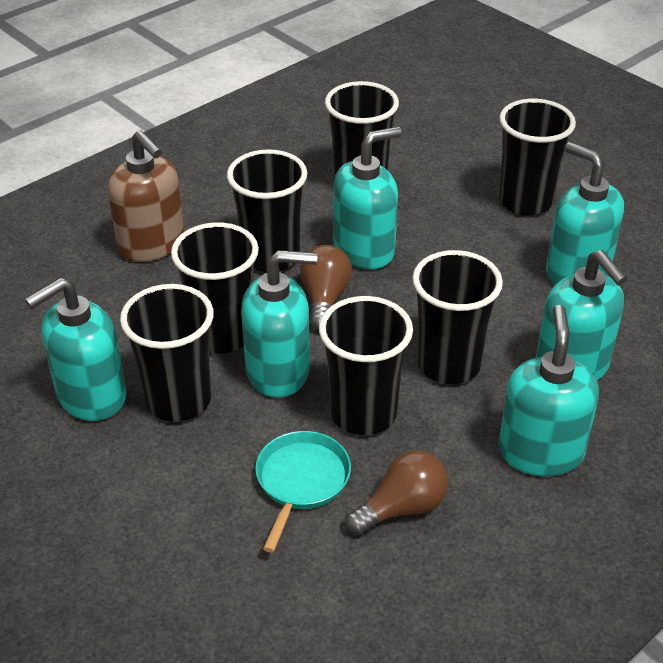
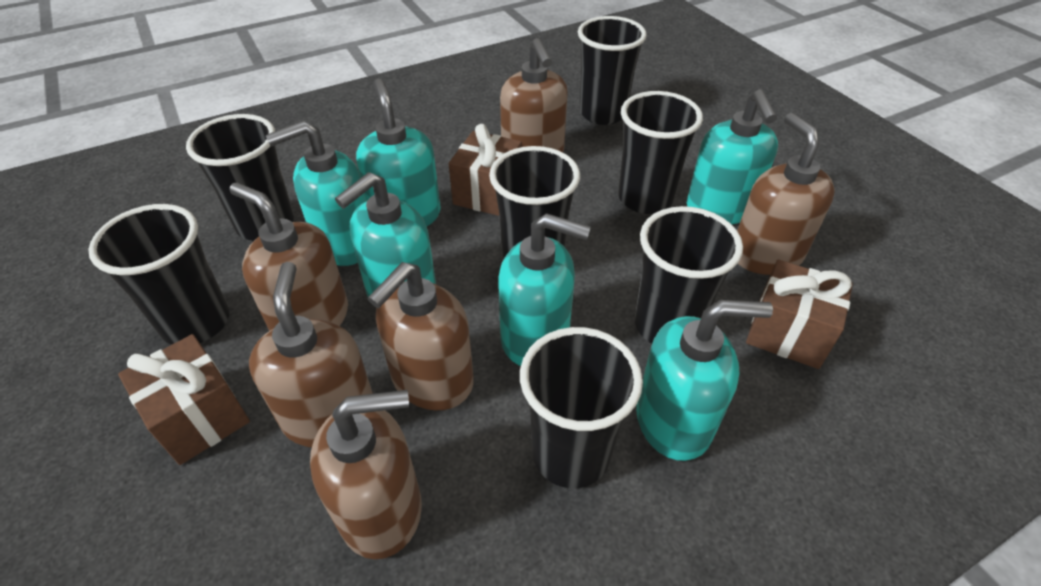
brown gift: none = 0 -> [118,334,250,465] [449,124,522,216] [746,259,853,369] = 3
brown light bulb: [300,245,352,331] [345,450,448,536] = 2 -> none = 0
brown soap dispenser: [107,130,185,262] = 1 -> [229,182,348,331] [249,262,373,448] [310,390,422,559] [367,262,474,411] [500,38,568,152] [737,113,835,275] = 6
turquoise pan: [255,431,351,553] = 1 -> none = 0

